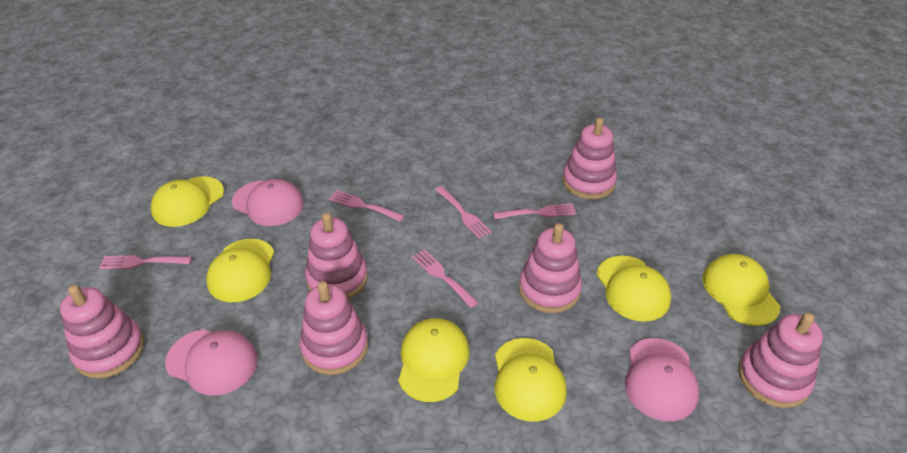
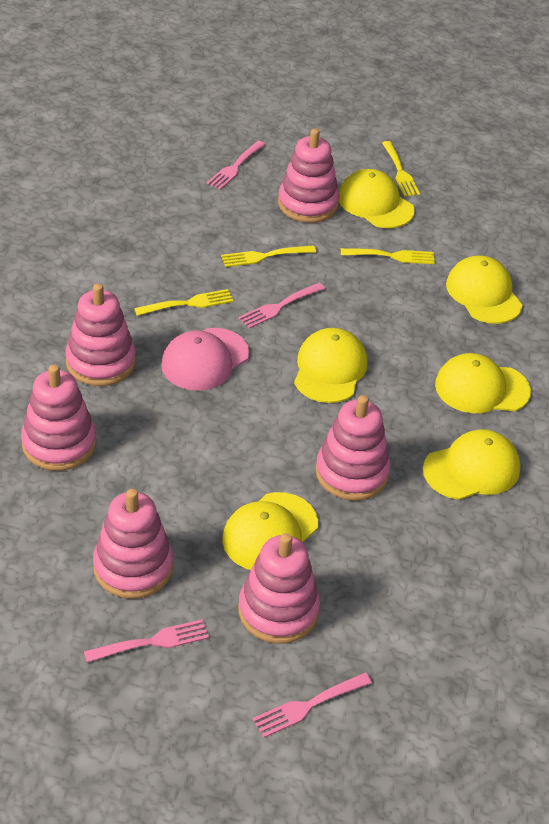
pink cap: [165,329,258,396] [232,179,304,226] [625,338,699,421] = 3 -> [161,328,249,391] = 1
pink fork: [99,256,192,269] [329,190,405,222] [412,249,478,308] [435,186,492,239] [493,203,577,219] = 5 -> [84,619,209,663] [207,141,265,190] [239,283,325,329] [253,672,372,738] = 4
yellow fork: none = 0 -> [134,289,234,316] [221,245,316,267] [341,248,435,264] [382,141,420,197] = 4

